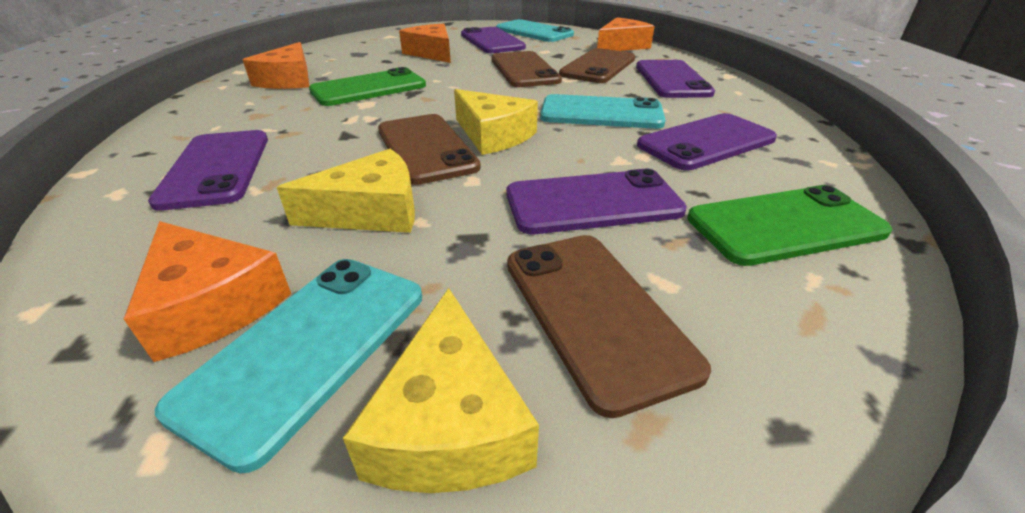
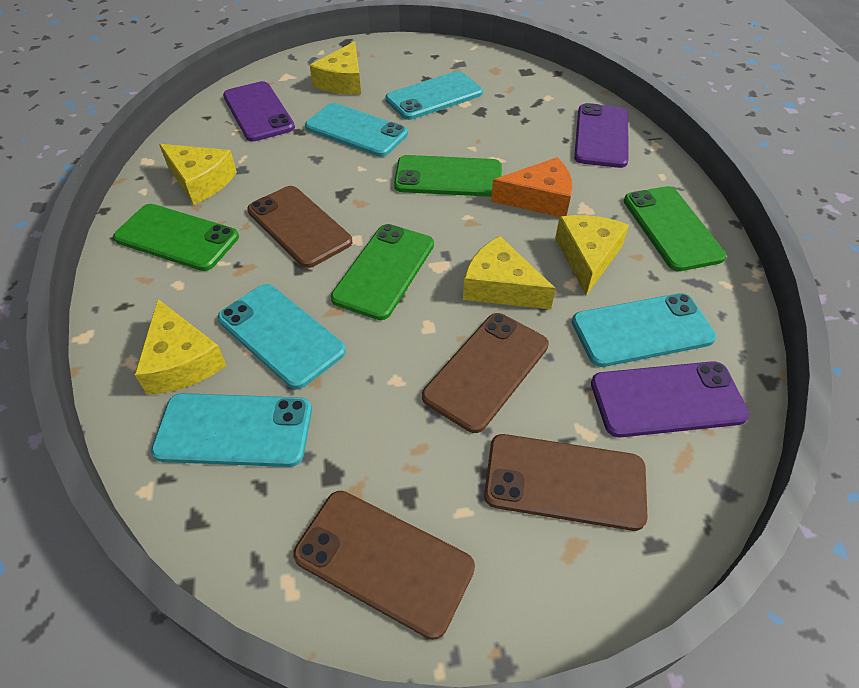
green phone: [309,67,426,106] [687,185,892,266] = 2 -> [113,204,239,271] [331,224,434,320] [394,155,502,197] [624,186,726,271] = 4
orange cheese: [124,221,291,362] [243,42,309,89] [399,24,451,63] [597,17,655,51] = 4 -> [491,157,572,217] = 1
purple phone: [148,130,268,211] [461,27,526,53] [506,169,687,234] [636,60,715,98] [637,113,777,171] = 5 -> [223,81,295,142] [574,103,629,168] [591,361,749,437] = 3
turquoise phone: [155,259,422,473] [496,19,574,42] [540,94,665,129] = 3 -> [151,393,312,467] [218,284,346,389] [305,103,408,157] [386,71,483,120] [572,293,716,367] = 5
yellow cheese: [277,149,415,233] [343,288,539,493] [454,89,538,155] = 3 -> [135,299,227,395] [159,144,237,205] [310,41,361,94] [463,236,556,309] [555,215,629,295] = 5

